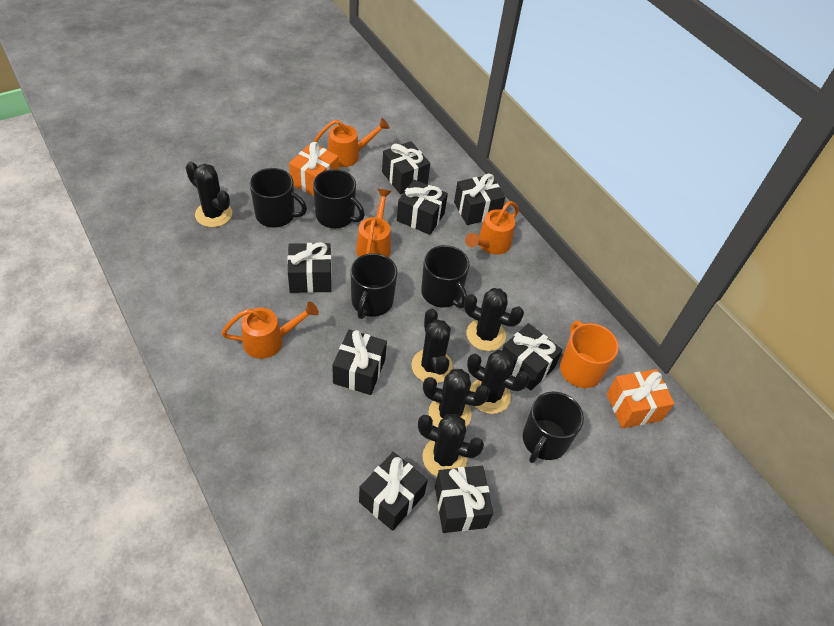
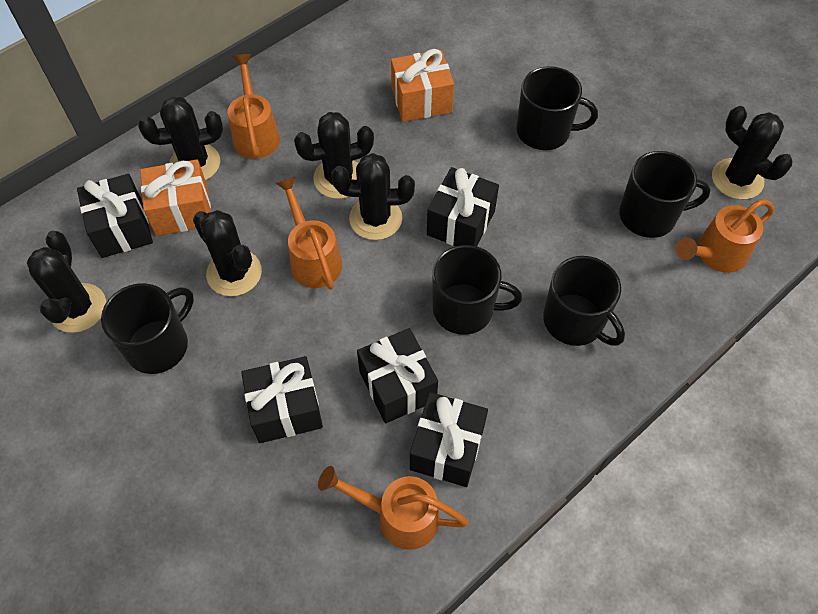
black gift: [287,242,332,293] [332,330,387,395] [359,452,428,531] [382,141,430,194] [397,180,448,235] [435,466,493,533] [454,174,505,225] [502,323,563,391] = 8 -> [77,174,153,258] [241,356,323,443] [357,328,438,423] [410,392,488,487] [427,167,499,246] = 5
orange mug: [560,321,619,388] = 1 -> none = 0

